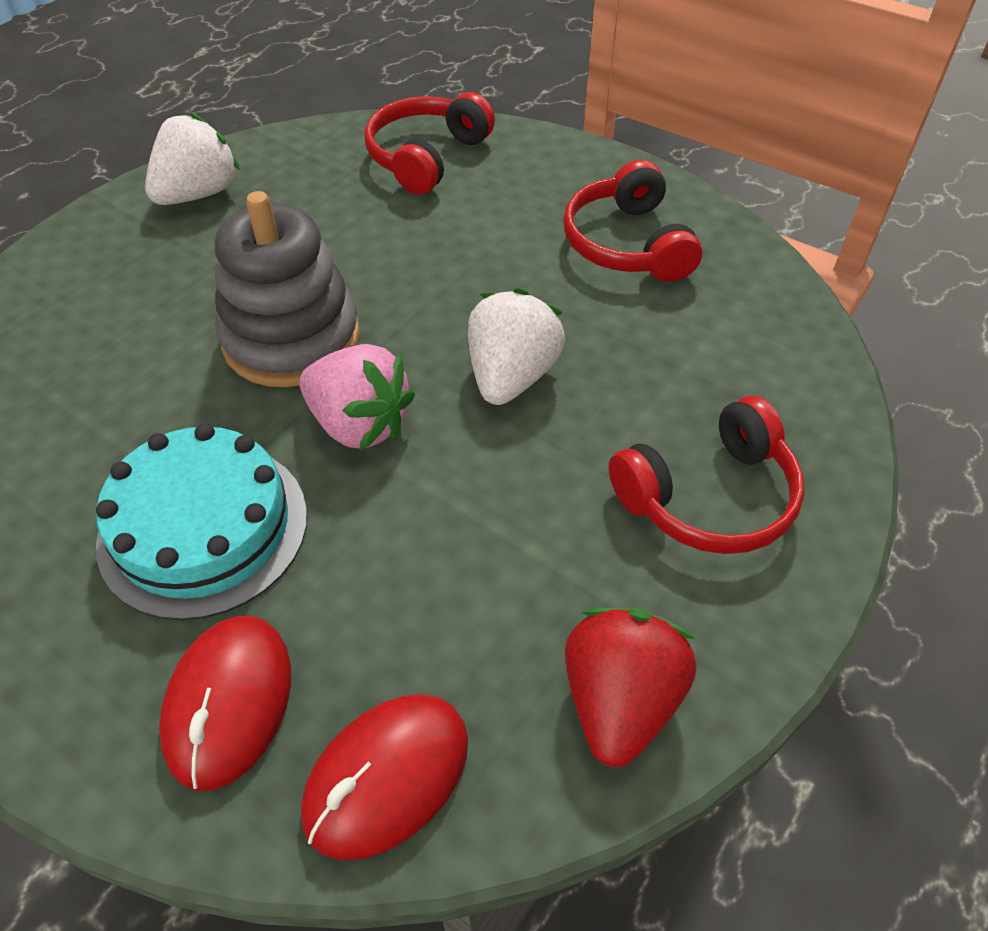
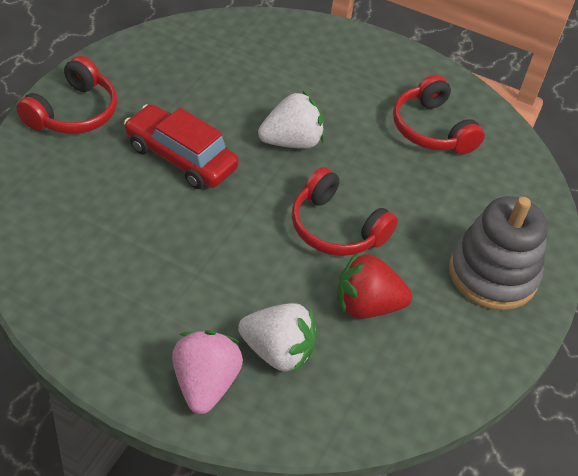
red car: none = 0 -> [124,104,239,189] = 1
red mouse: [159,616,291,791] [301,694,468,861] = 2 -> none = 0
turquoise cake: [96,423,307,620] = 1 -> none = 0

